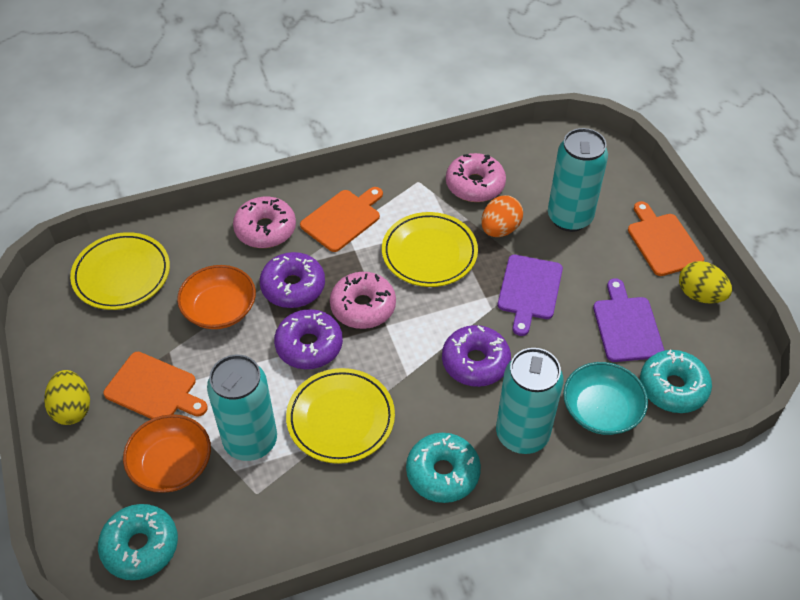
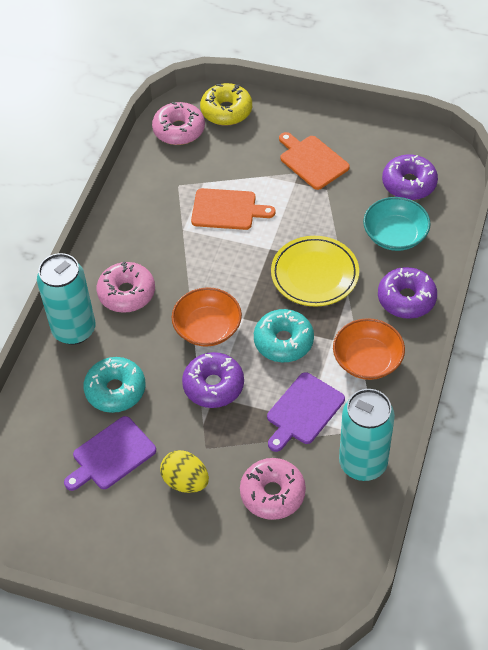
orange cutting board: [103,352,208,419] [300,187,383,252] [628,201,704,276] = 3 -> [191,188,276,230] [279,132,350,190] = 2
orange egg: [481,195,523,237] = 1 -> none = 0
turquoise can: [207,355,277,461] [496,348,563,454] [548,128,608,232] = 3 -> [37,253,95,345] [339,389,395,481] = 2
turquoise donut: [98,504,178,580] [406,433,481,503] [640,350,712,413] = 3 -> [83,357,146,413] [254,309,314,362] = 2
yellow donut: none = 0 -> [200,83,252,126] = 1
yellow egg: [44,370,90,425] [679,261,732,304] = 2 -> [160,450,209,493] = 1
yellow plate: [70,232,170,310] [286,368,395,464] [382,212,478,287] = 3 -> [271,236,359,307] = 1

